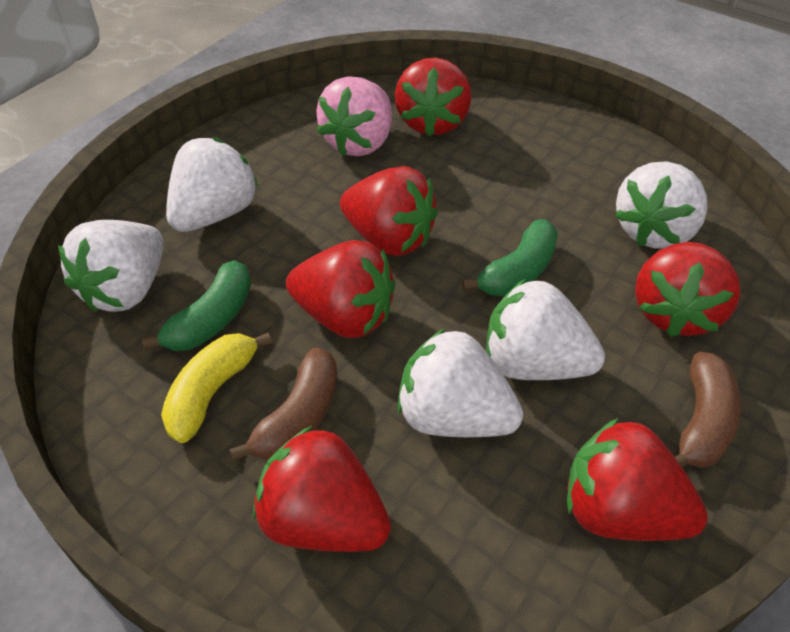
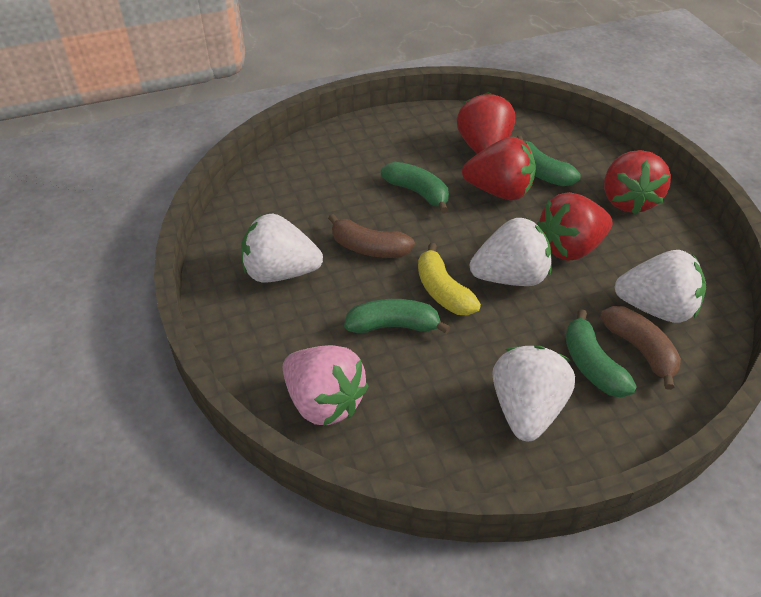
green banana: [142,260,251,351] [462,219,558,296] = 2 -> [344,299,450,334] [381,162,449,213] [516,136,581,186] [565,309,637,397] = 4
red strawberry: [253,426,391,552] [286,240,395,338] [340,166,438,256] [395,58,471,137] [567,418,708,541] [635,242,740,337] = 6 -> [457,92,515,154] [462,137,536,200] [537,192,613,261] [604,150,671,215] = 4
white strawberry: [58,220,164,312] [166,137,258,232] [397,329,523,437] [486,279,605,380] [615,161,708,249] = 5 -> [241,214,323,282] [470,218,552,286] [492,345,575,441] [614,250,706,323] = 4

